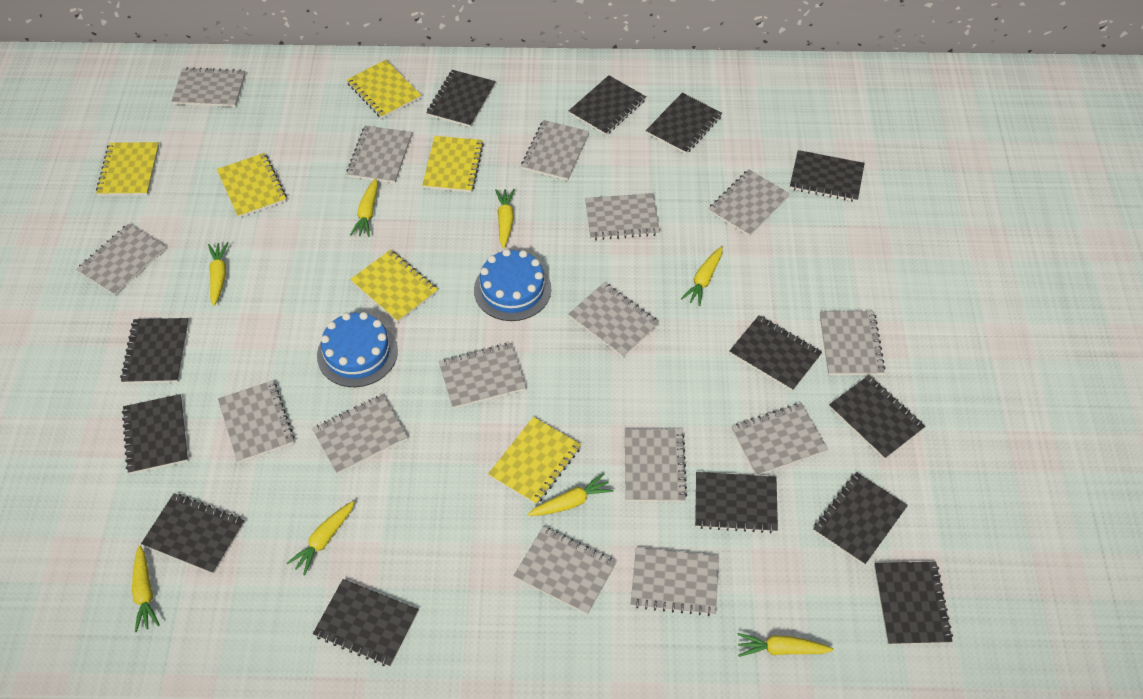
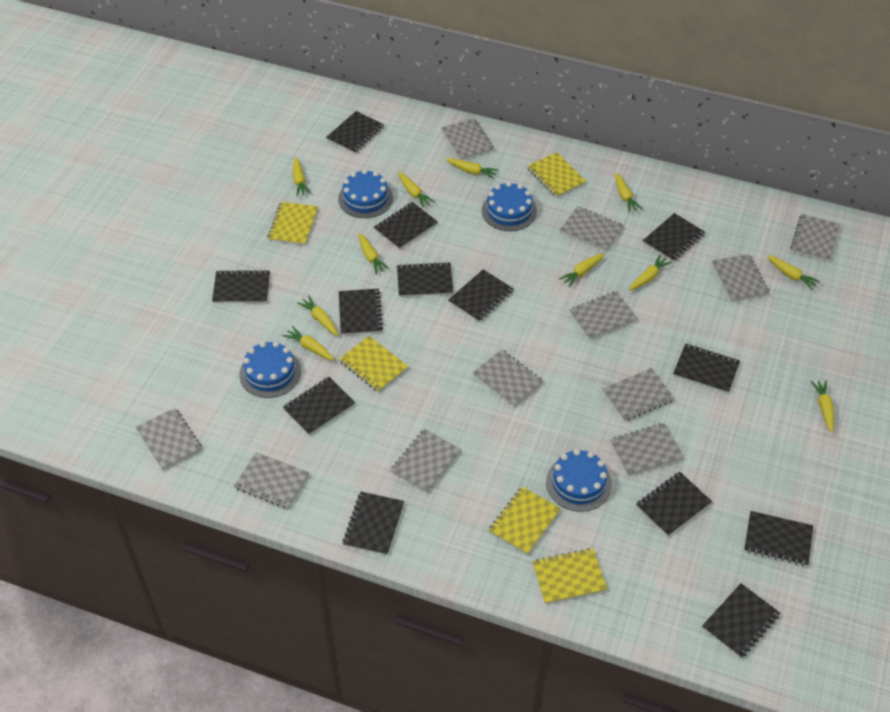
blue cake: [317,312,398,387] [474,249,551,321] = 2 -> [239,341,301,398] [338,169,393,218] [482,182,537,231] [546,449,612,512] = 4
grey notebook: [76,224,166,295] [171,67,246,107] [218,380,295,463] [312,395,408,474] [347,126,412,183] [439,343,527,409] [513,526,616,615] [521,120,589,181] [568,282,659,357] [585,193,660,240] [625,429,687,502] [631,547,719,616] [708,169,790,236] [732,403,828,476] [820,311,886,375] = 15 -> [136,408,202,470] [234,452,309,509] [390,429,461,493] [441,118,494,160] [473,349,543,407] [560,206,624,251] [569,291,638,339] [603,368,675,421] [610,423,683,476] [712,254,769,302] [790,214,840,262] = 11
yellow carrot: [132,545,160,632] [208,242,228,306] [287,501,355,575] [350,178,378,237] [495,189,515,248] [528,473,613,516] [681,246,723,306] [737,633,834,657] = 8 -> [282,326,334,361] [293,157,311,196] [297,295,338,336] [359,233,389,274] [398,172,435,208] [446,158,499,179] [559,253,605,287] [615,173,642,212] [629,255,672,291] [767,255,820,290] [810,380,834,433] = 11
yellow notebook: [96,142,159,196] [217,153,287,218] [347,60,421,119] [350,250,438,322] [422,136,484,192] [488,417,581,505] = 6 -> [268,202,318,245] [339,336,409,392] [489,486,561,555] [527,152,586,198] [532,548,607,604] = 5

